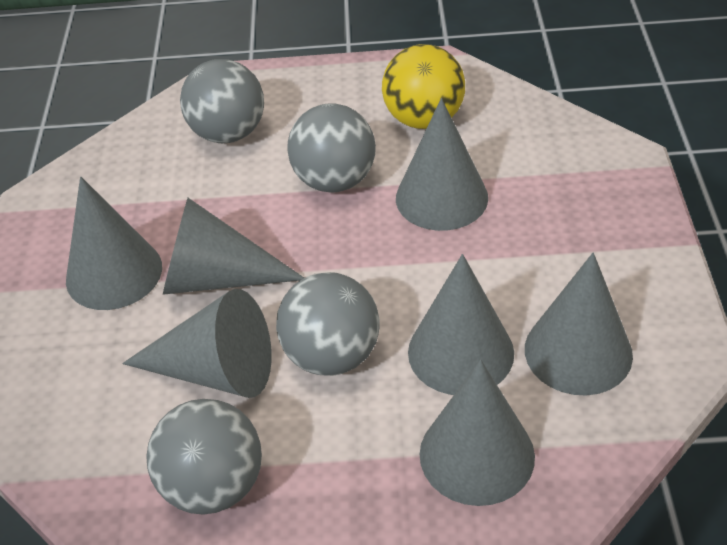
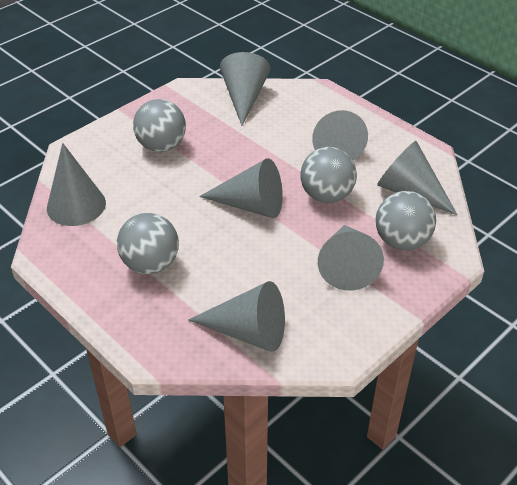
yellow ball: [382,44,465,129] = 1 -> none = 0

